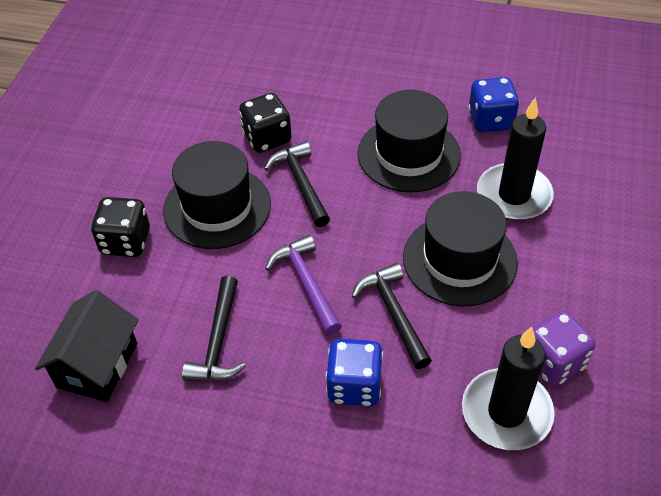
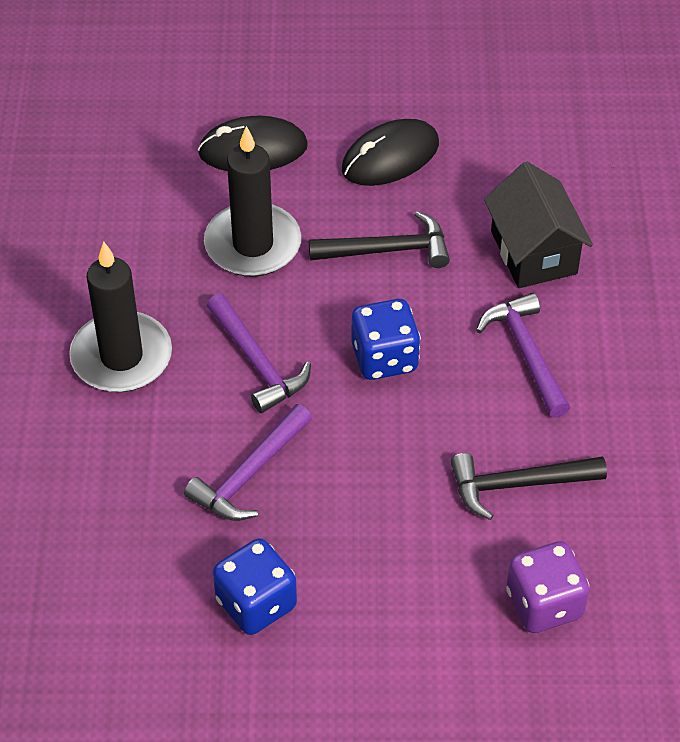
black dice: [91,197,150,257] [239,93,292,153] = 2 -> none = 0
black hammer: [182,276,246,381] [264,141,330,227] [352,263,432,369] = 3 -> [309,211,450,268] [451,453,607,520] = 2
black hat: [163,141,271,249] [357,90,461,192] [403,191,518,306] = 3 -> none = 0
black mouse: none = 0 -> [198,116,308,171] [342,119,439,186] = 2
purple hammer: [265,235,342,335] = 1 -> [184,404,312,521] [207,294,311,413] [476,293,570,418] = 3

